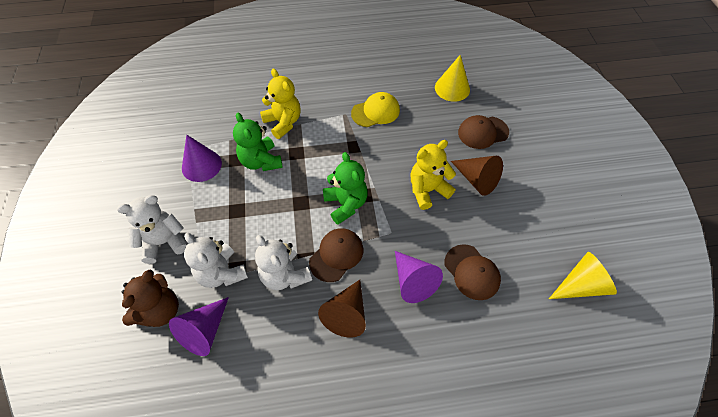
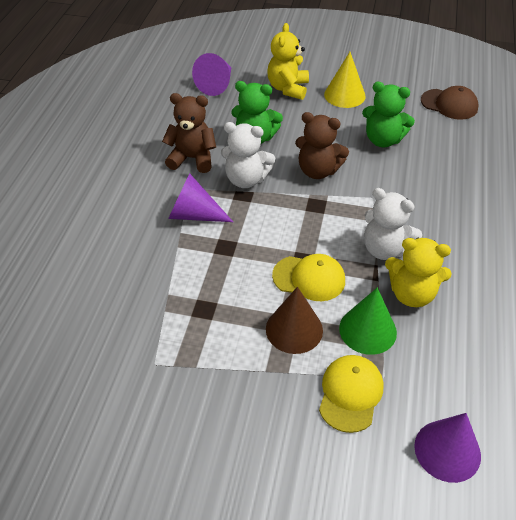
brown cap: [309,228,363,282] [444,244,501,300] [458,115,509,149] = 3 -> [421,86,479,120] = 1
brown cone: [318,280,366,338] [451,156,503,196] = 2 -> [266,287,323,354] = 1
brown teddy bear: [122,270,179,327] = 1 -> [162,93,216,173] [295,112,349,179] = 2
green cone: none = 0 -> [339,288,397,355] = 1
white teddy bear: [117,195,187,264] [184,233,248,288] [255,235,312,290] = 3 -> [221,122,275,188] [364,188,422,260] = 2
yellow cap: [351,92,400,127] = 1 -> [272,254,345,301] [319,355,383,433] = 2
yellow cone: [435,55,470,102] [549,252,617,299] = 2 -> [324,52,366,108] = 1

